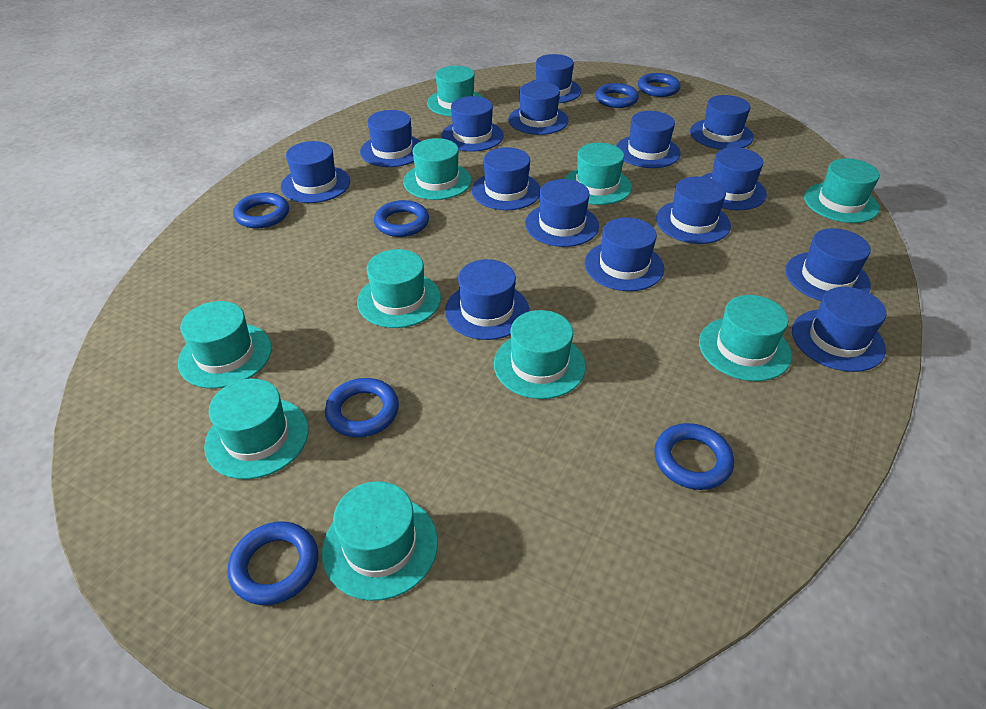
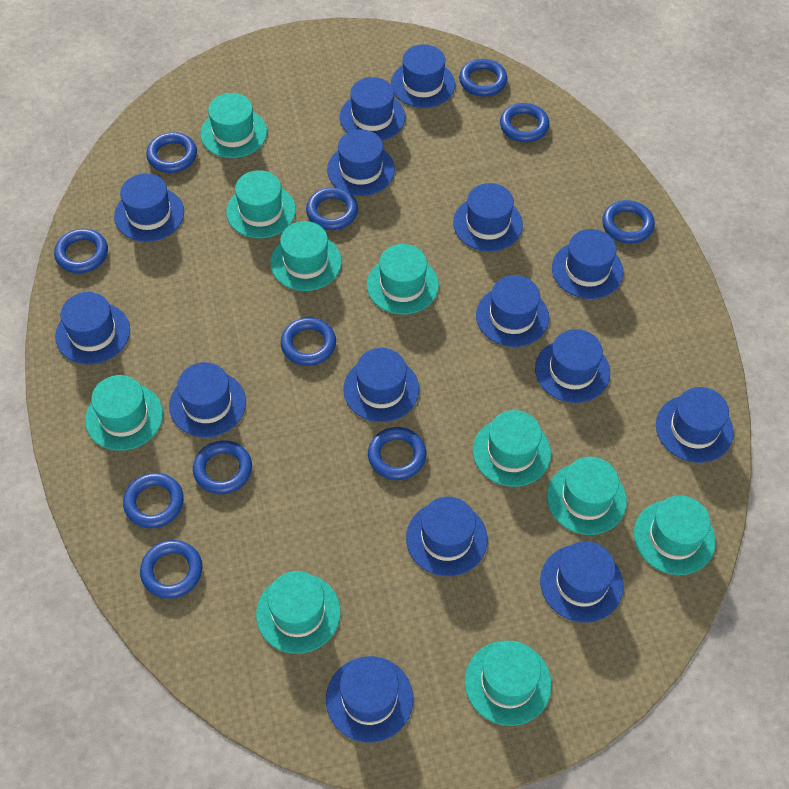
blue ring: [228,522,318,605] [233,193,289,229] [325,378,399,437] [374,200,429,237] [595,83,639,108] [638,73,680,97] [654,423,734,490] = 7 -> [54,229,108,273] [123,473,184,528] [140,540,202,599] [146,132,197,173] [193,440,252,494] [281,317,336,366] [306,187,358,230] [368,427,427,480] [459,59,507,97] [500,103,549,142] [602,200,655,244] = 11

